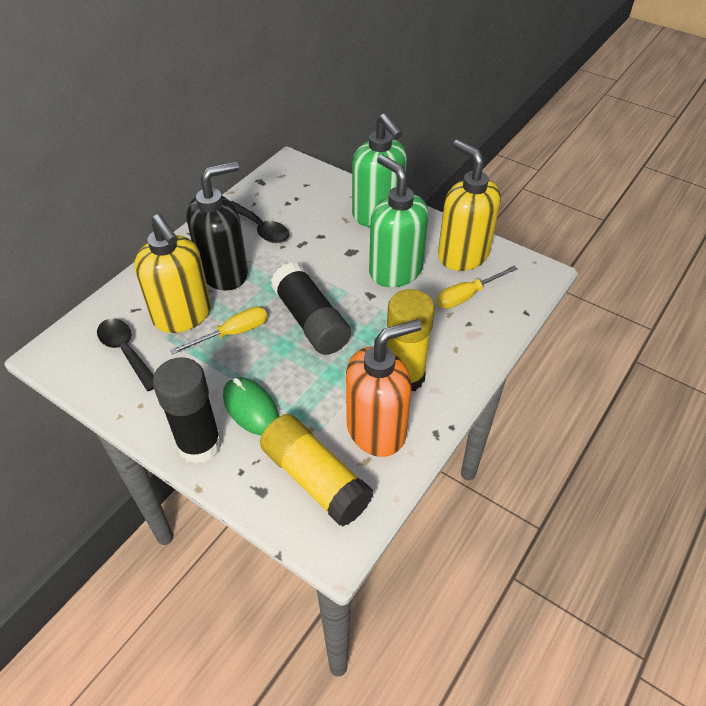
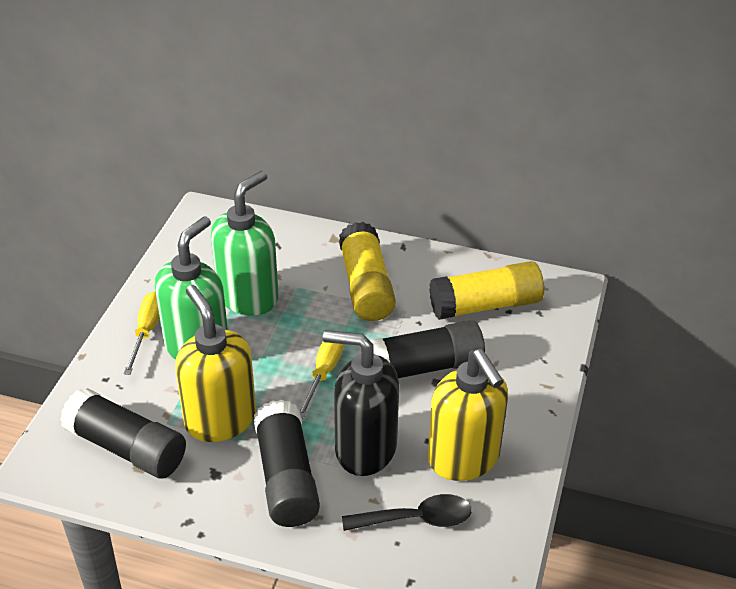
black glue stick: [152,357,221,464] [271,262,351,355] = 2 -> [60,388,186,478] [254,400,320,527] [369,320,485,378] = 3
black spoon: [97,318,154,391] [230,201,289,243] = 2 -> [342,494,472,531] = 1
green mouse: [223,377,279,435] = 1 -> none = 0
orange soap dispenser: [346,319,422,457] = 1 -> none = 0

